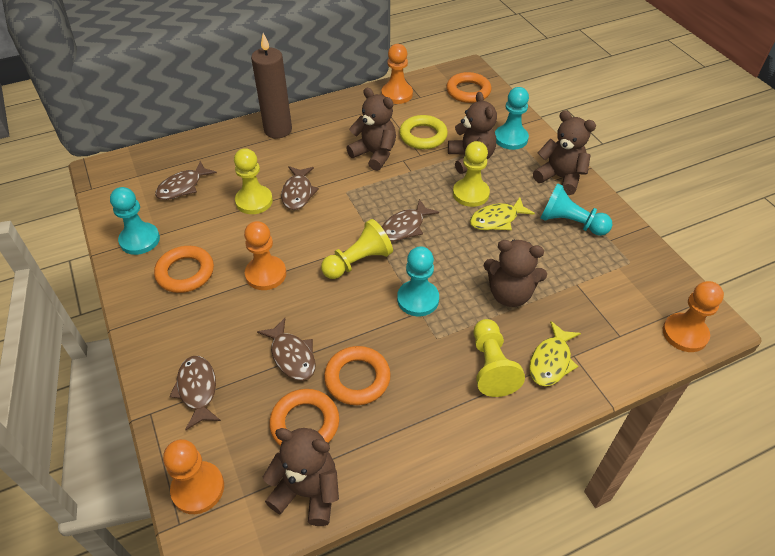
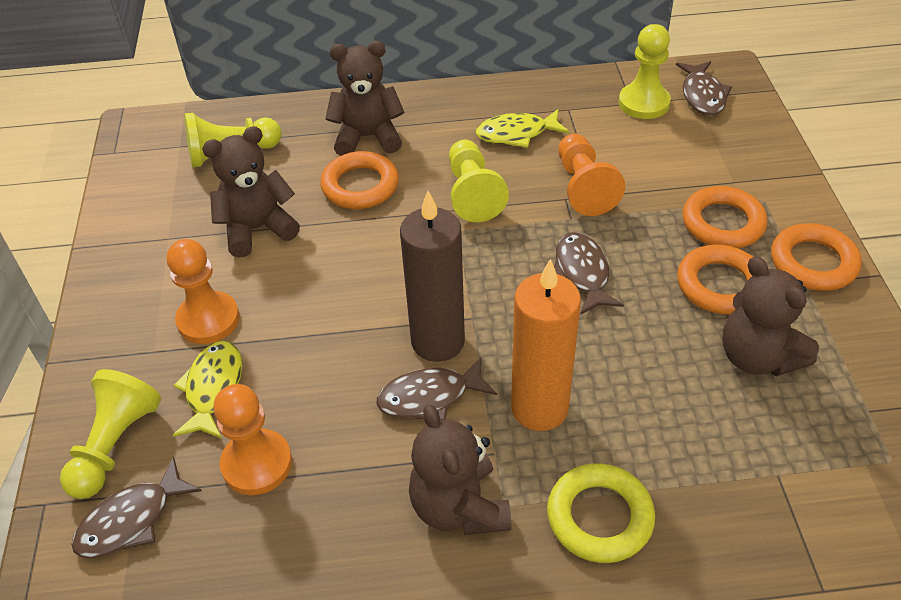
brown fish: [155,161,217,200] [169,356,221,430] [257,318,315,381] [281,166,319,210] [382,199,439,242] = 5 -> [71,457,202,558] [377,357,497,420] [554,232,624,315] [676,61,732,116] = 4
brown teddy bear: [263,428,339,526] [346,88,396,171] [448,92,497,174] [484,240,547,307] [533,111,596,195] = 5 -> [202,126,300,258] [325,41,404,156] [409,404,512,535] [722,257,819,376] = 4
orange candle: none = 0 -> [511,259,581,431] = 1
orange pawn: [163,439,224,514] [244,221,286,290] [382,44,413,104] [663,281,724,352] = 4 -> [167,239,239,344] [213,384,292,495] [558,134,625,216] = 3
turquoise pawn: [110,187,160,255] [397,247,439,316] [495,87,529,150] [540,183,612,236] = 4 -> none = 0

